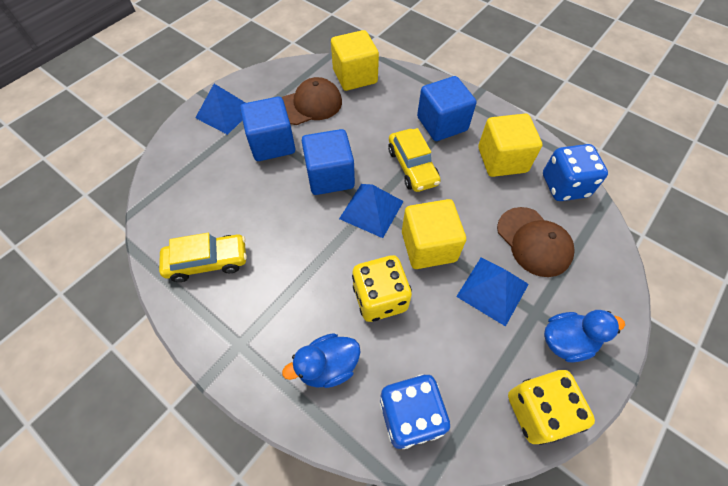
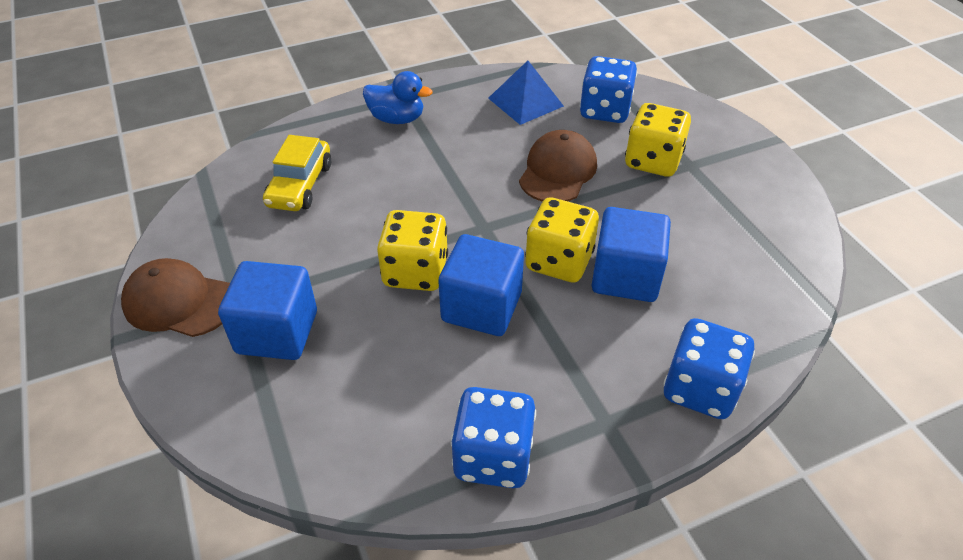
blue dice: [379,374,450,449] [543,144,608,201] = 2 -> [451,387,536,488] [580,56,637,123] [663,318,755,419] = 3
blue duck: [282,333,361,388] [544,310,625,362] = 2 -> [363,71,432,124] = 1
blue pyramid: [195,84,246,135] [339,184,404,238] [456,257,529,327] = 3 -> [488,61,564,125] = 1
yellow car: [159,233,247,282] [388,128,441,192] = 2 -> [263,135,331,211] = 1
yellow cube: [331,30,379,91] [402,199,466,269] [478,114,542,177] = 3 -> none = 0
yellow dice: [352,255,412,322] [508,370,595,445] = 2 -> [377,210,448,291] [525,197,599,283] [625,103,691,177] = 3

